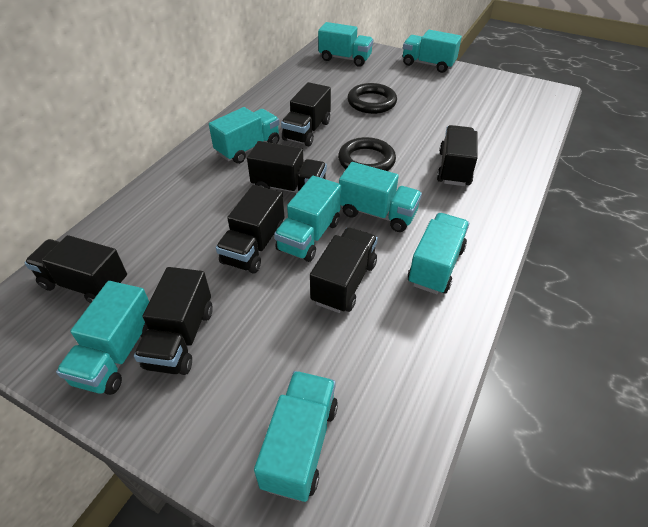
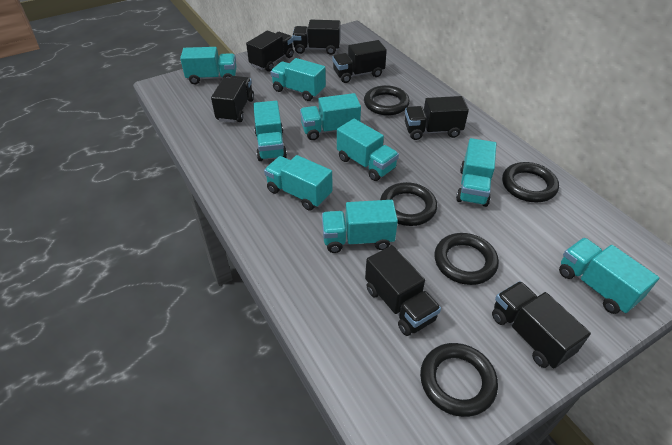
black ring: [338,137,396,171] [347,83,397,114] = 2 -> [364,85,410,116] [380,182,437,226] [420,343,498,417] [434,233,499,285] [502,162,559,202] = 5
turquoise truck: [56,281,149,395] [209,107,279,164] [254,371,338,502] [274,176,341,262] [318,22,374,67] [339,162,422,232] [403,30,462,73] [408,213,469,294] = 8 -> [180,47,237,85] [253,101,287,161] [264,155,332,211] [270,58,326,101] [300,93,361,140] [322,200,398,253] [337,119,399,181] [456,138,496,207] [559,238,659,314] = 9

